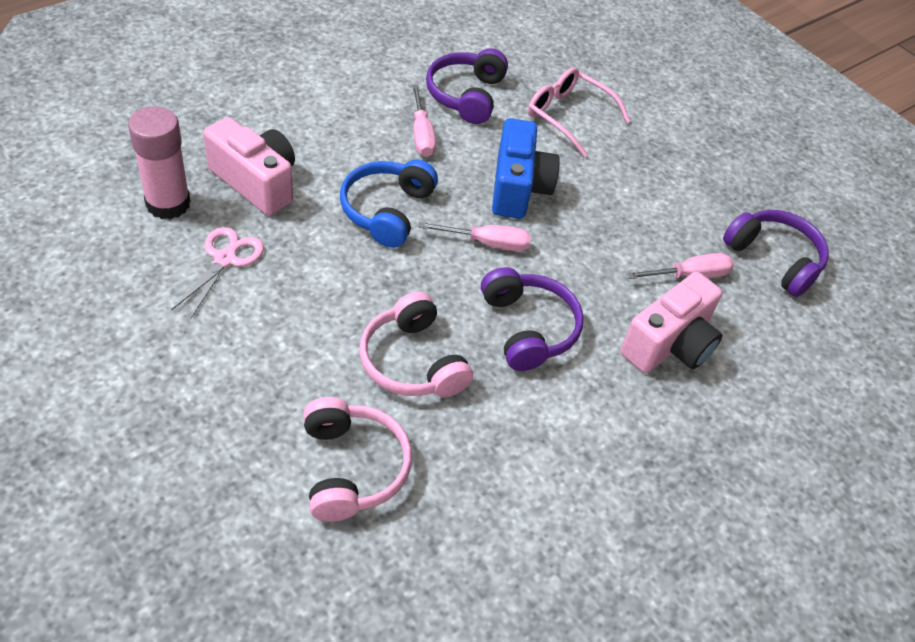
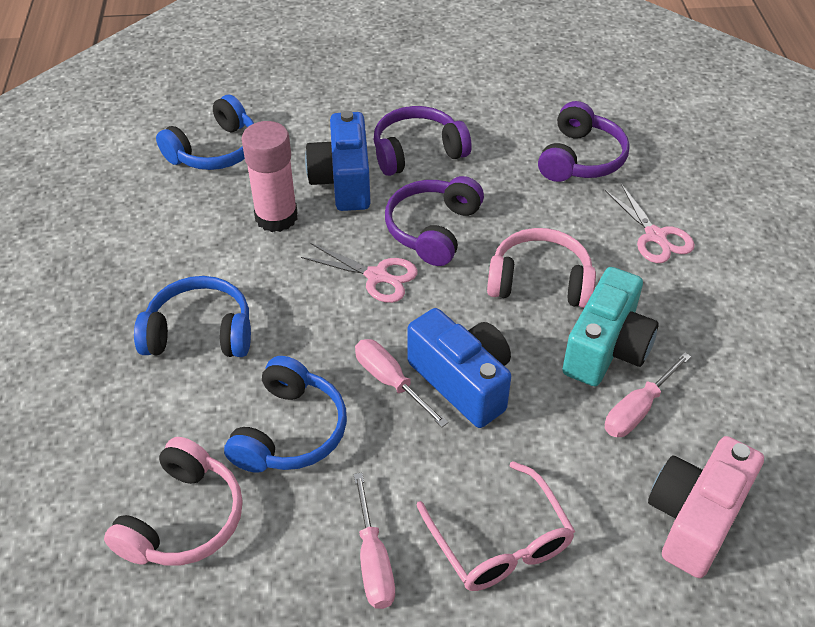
blue camera: [492,118,560,219] = 1 -> [305,111,371,211] [407,308,511,428] = 2
blue headphones: [340,160,438,248] = 1 -> [134,276,251,357] [156,95,254,170] [224,356,347,473] = 3
pink camera: [203,117,295,216] [620,272,722,373] = 2 -> [648,436,764,578] = 1
pink scissors: [171,227,264,319] = 1 -> [301,243,418,303] [605,184,695,263] = 2
turquoise camera: none = 0 -> [562,267,659,386] = 1

